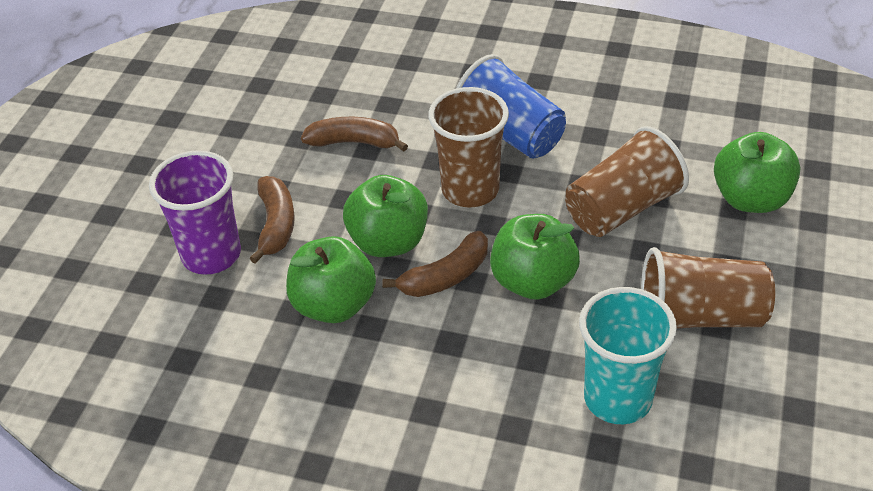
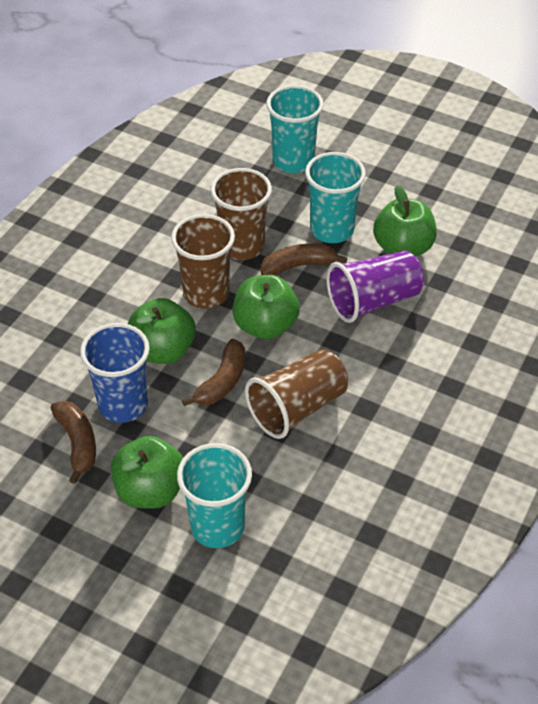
turquoise cup: [579,287,677,424] = 1 -> [177,443,252,548] [266,85,324,173] [305,152,366,243] = 3

